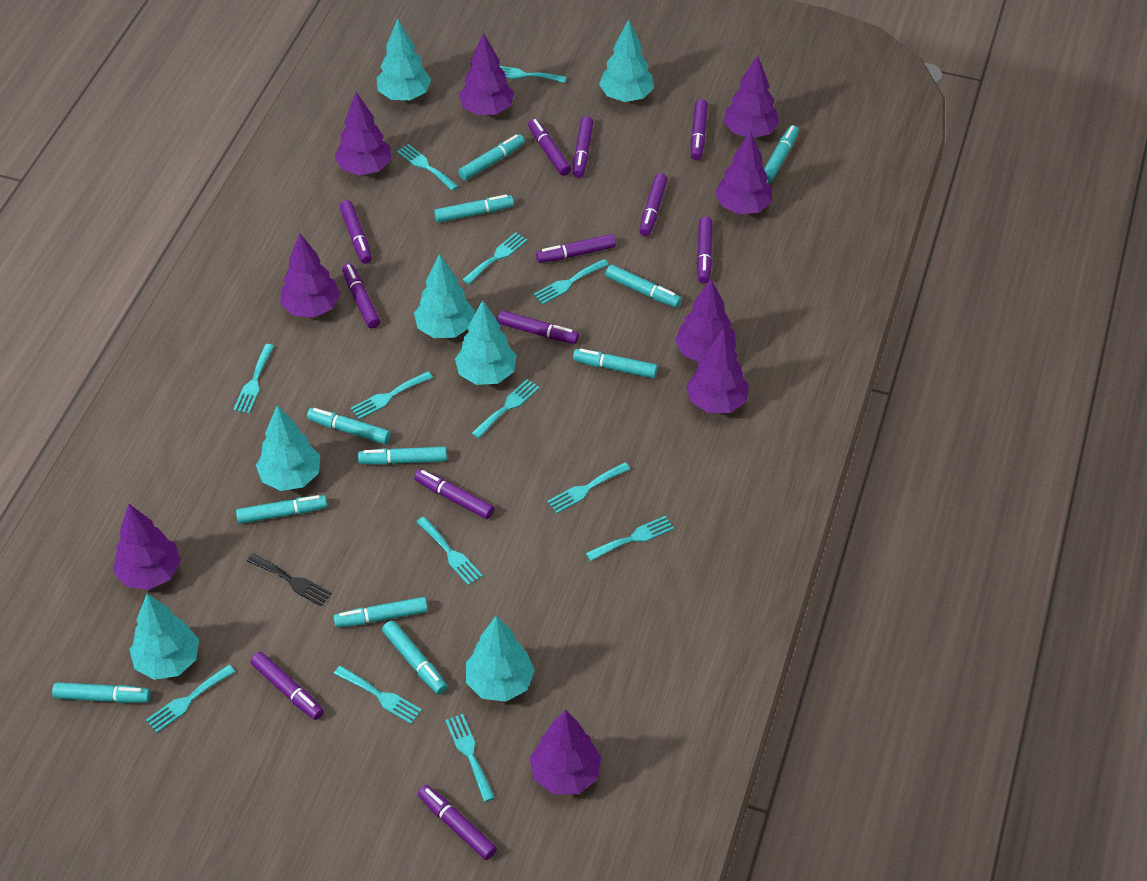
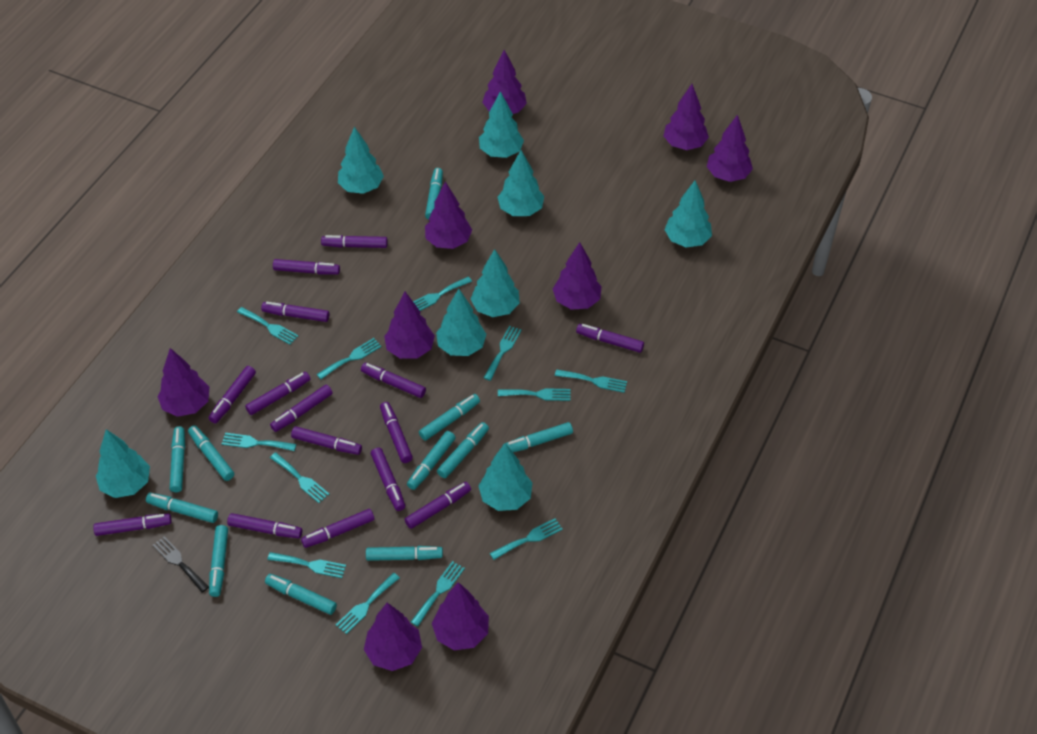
purple marker: [250,652,324,720] [340,200,372,264] [342,263,380,328] [414,469,494,519] [418,785,497,860] [497,310,579,344] [528,119,571,176] [536,234,616,263] [573,116,593,178] [639,173,668,237] [691,99,708,160] [697,217,713,283] = 12 -> [93,513,172,536] [208,366,256,423] [227,513,302,538] [245,372,310,415] [261,302,329,322] [270,385,333,432] [273,259,340,274] [291,426,362,455] [301,509,374,548] [321,235,388,248] [361,363,426,398] [371,448,405,511] [380,402,413,463] [405,482,471,529] [576,324,644,353] = 15
turquoise fork: [146,665,235,733] [233,344,274,414] [334,666,422,724] [351,371,433,419] [397,144,458,191] [416,516,483,586] [445,714,495,802] [462,232,527,285] [471,379,540,439] [499,66,567,83] [534,259,609,304] [547,462,630,513] [586,516,674,561] = 13 -> [222,433,296,451] [237,307,298,345] [267,552,346,578] [270,452,329,503] [317,338,382,379] [336,573,400,634] [411,561,465,626] [413,276,472,311] [484,326,522,381] [490,518,563,560] [498,388,570,401] [555,369,627,393] = 12
turquoise tree: [130,594,199,680] [256,405,320,491] [376,18,431,100] [414,254,475,338] [455,300,517,385] [466,616,535,702] [599,19,654,102] = 7 -> [96,429,150,498] [338,127,384,194] [436,289,486,356] [471,249,520,317] [479,91,524,158] [479,443,532,511] [498,150,544,216] [664,180,712,247] = 8

